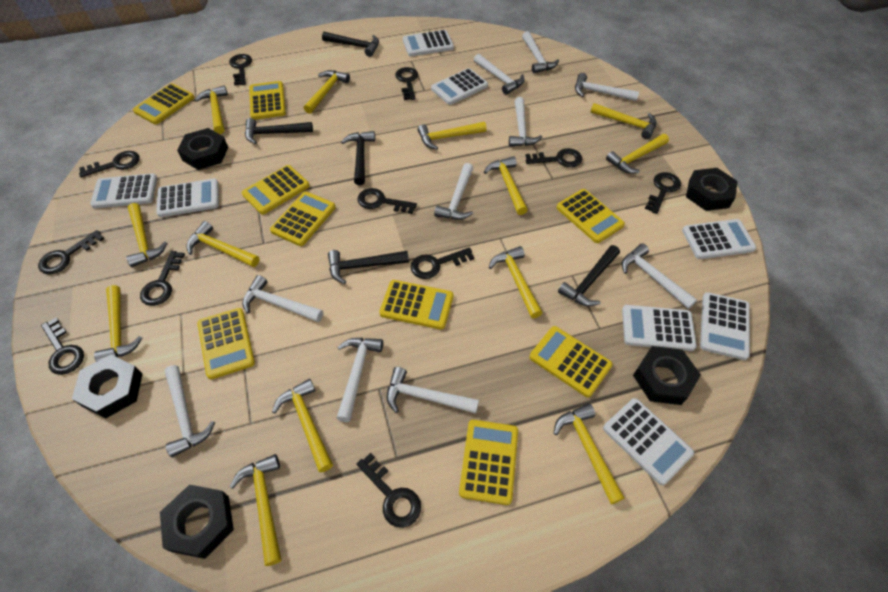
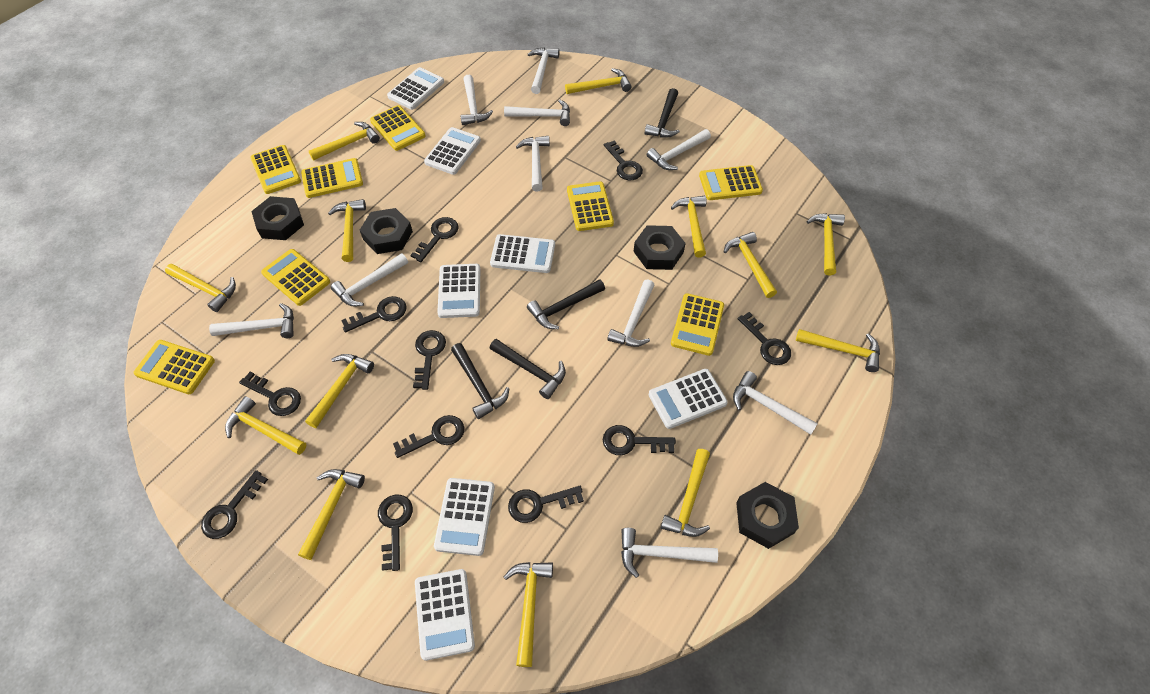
black hammer: [245,118,313,144] [322,32,379,57] [328,250,409,284] [341,131,375,185] [558,245,620,306] = 5 -> [451,343,509,419] [490,339,566,399] [527,279,605,329] [645,88,680,138] = 4
black nut: [72,355,142,419] [160,485,234,559] [177,128,228,170] [633,346,701,405] [686,168,738,211] = 5 -> [251,196,304,240] [360,208,413,254] [634,225,686,270] [736,482,799,549] = 4
white calculator: [90,173,157,209] [156,179,219,217] [403,30,454,56] [431,68,488,105] [603,398,694,485] [622,305,697,351] [682,219,757,259] [700,292,750,360] = 8 -> [387,67,444,110] [415,569,475,661] [424,127,481,175] [434,478,495,556] [437,264,480,318] [490,234,555,273] [649,369,728,429] = 7
yellow calculator: [133,83,195,124] [197,308,255,379] [242,165,310,215] [249,81,286,120] [270,191,336,246] [379,280,453,330] [459,420,518,505] [530,326,613,397] [557,189,625,243] = 9 -> [133,340,215,394] [250,145,301,194] [261,249,330,306] [301,158,363,198] [370,105,426,151] [567,181,614,231] [671,293,724,356] [699,165,763,200] = 8

